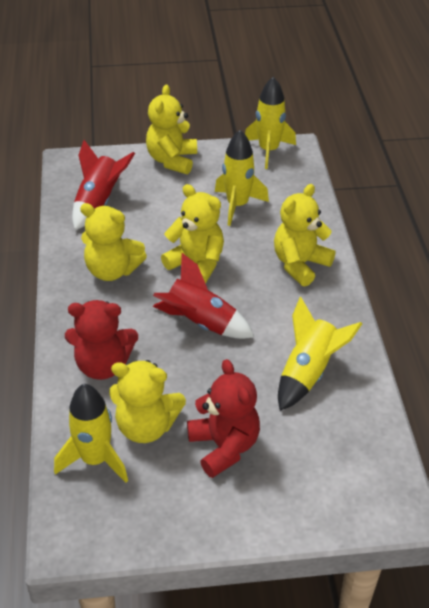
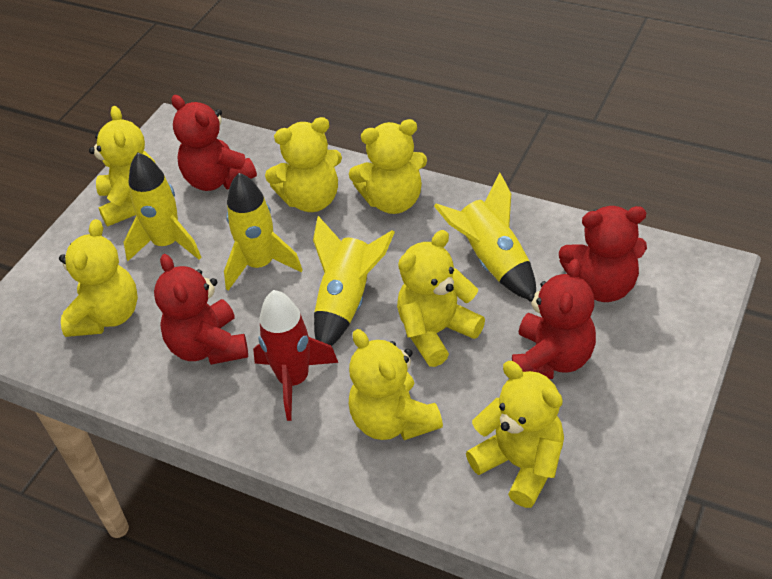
red rocket: [72,140,135,230] [153,253,254,339] = 2 -> [253,290,338,421] = 1
red teddy bear: [65,300,138,380] [187,359,260,478] = 2 -> [154,254,248,365] [171,95,257,191] [512,259,596,379] [559,206,647,302] = 4
yellow teddy bear: [80,203,147,281] [109,360,186,443] [146,85,197,174] [161,184,224,284] [274,184,335,287] = 5 -> [59,219,138,337] [89,106,156,226] [265,117,342,212] [349,119,427,214] [349,329,443,440] [397,230,485,367] [466,361,564,508] = 7

